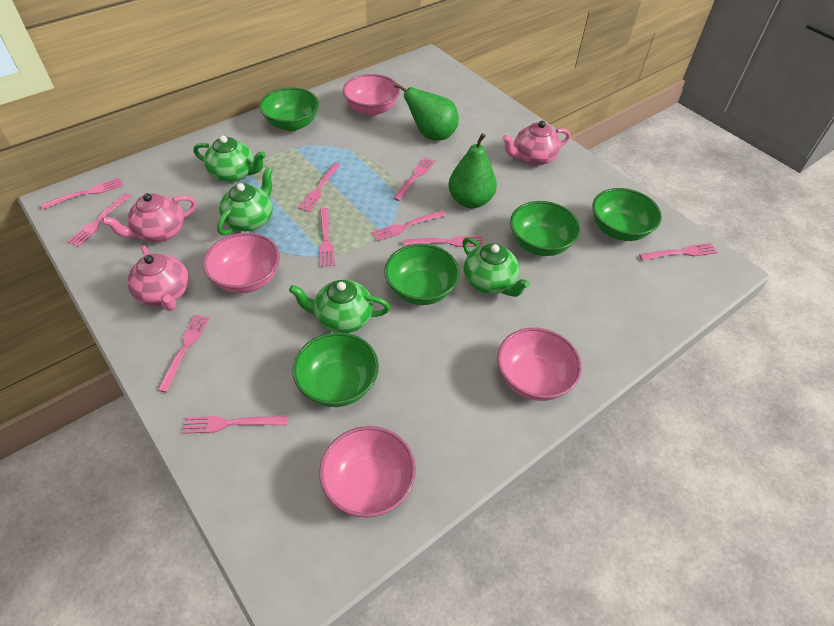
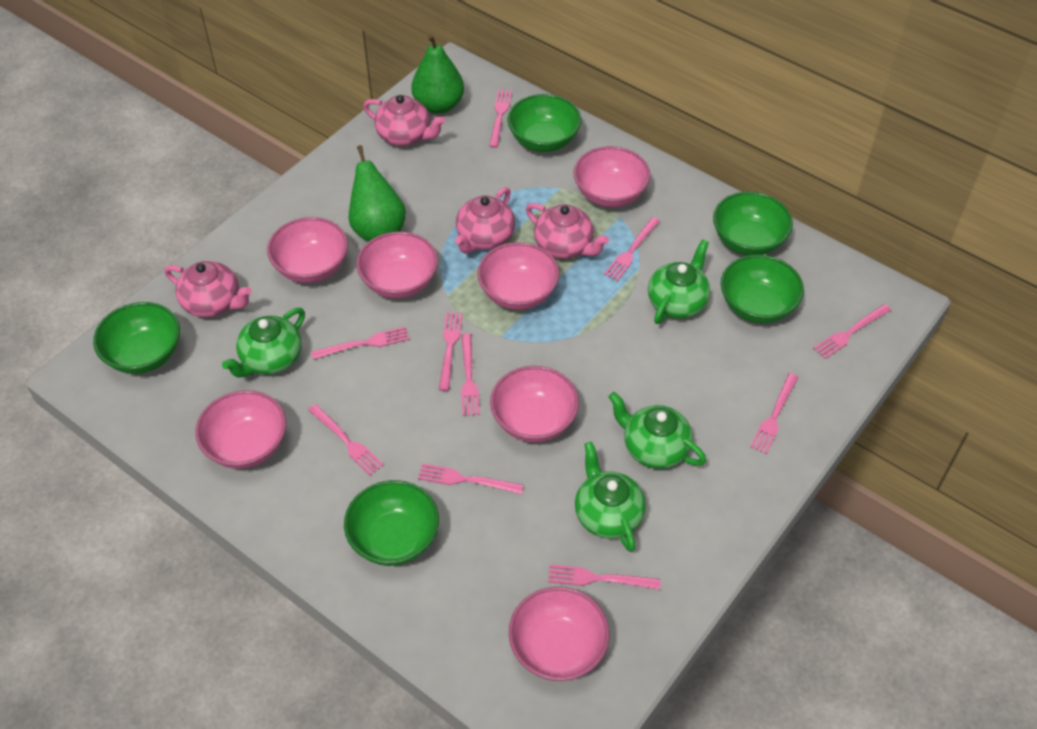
pink bowl: [203,233,280,293] [319,426,416,517] [343,74,400,116] [497,328,582,401] = 4 -> [195,390,286,469] [267,217,348,283] [356,232,438,299] [477,242,559,310] [490,366,579,442] [509,586,609,681] [573,146,650,208] = 7
pink teapot: [101,193,196,242] [127,245,189,311] [502,121,571,166] = 3 -> [165,261,252,318] [363,95,445,146] [455,187,515,254] [526,203,609,259] = 4

